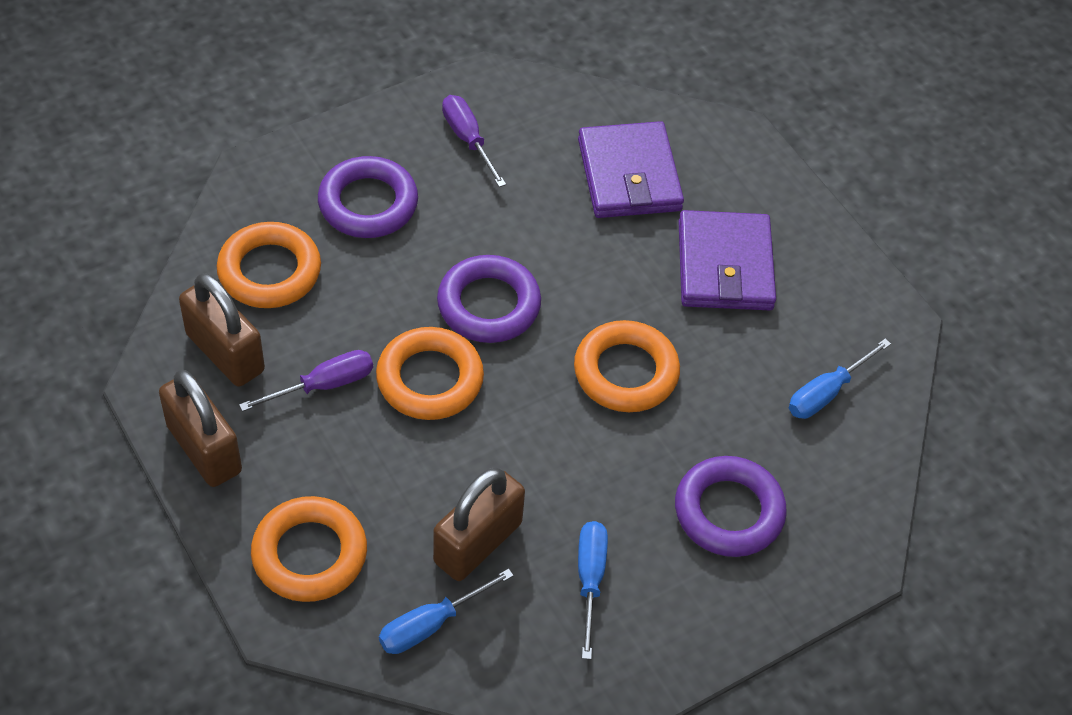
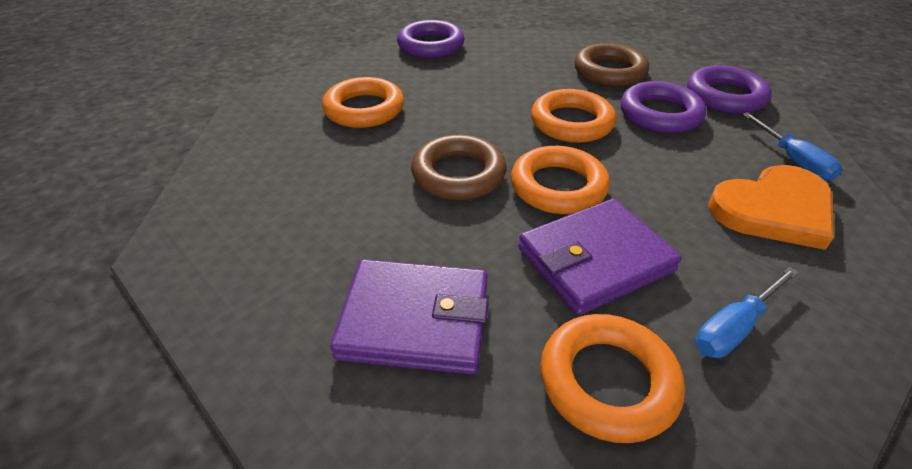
blue screwdriver: [379,569,514,654] [578,521,608,660] [789,339,891,419] = 3 -> [695,267,799,358] [742,112,842,181] = 2
brown padlock: [159,370,242,487] [179,273,265,387] [433,468,525,581] = 3 -> none = 0
brown ring: none = 0 -> [411,135,507,200] [574,43,649,87] = 2
orange heart: none = 0 -> [708,165,834,250] = 1
purple screwdriver: [239,350,373,412] [442,95,506,187] = 2 -> none = 0

